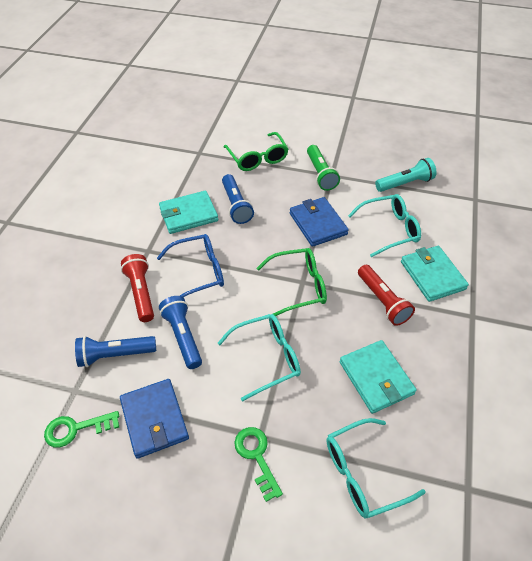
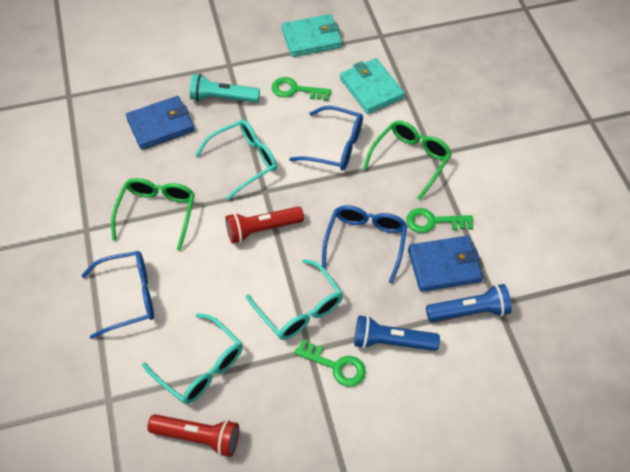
blue flashlight: [75,336,156,367] [159,296,202,369] [222,174,254,224] = 3 -> [354,315,440,351] [426,284,512,322] = 2
blue glasses: [157,234,224,297] = 1 -> [81,251,154,339] [289,106,363,171] [322,205,407,283] = 3
green flashlight: [307,145,340,191] = 1 -> none = 0
green key: [44,411,119,447] [234,427,283,502] = 2 -> [272,77,331,101] [294,339,366,387] [406,208,473,233] = 3
turquoise wallet: [159,191,218,234] [340,340,417,414] [401,246,469,302] = 3 -> [282,14,342,57] [340,58,405,114] = 2

